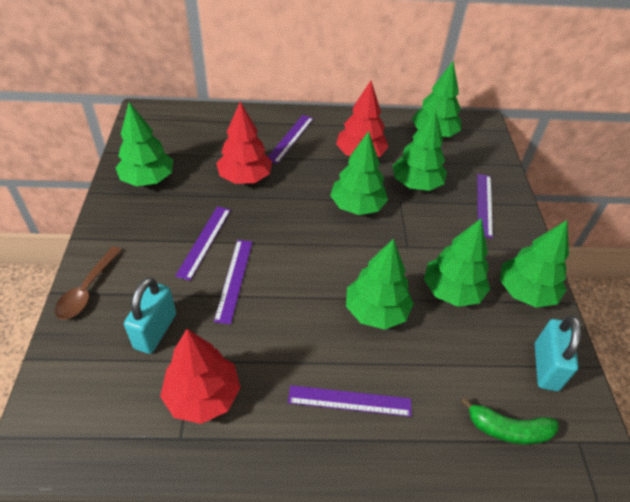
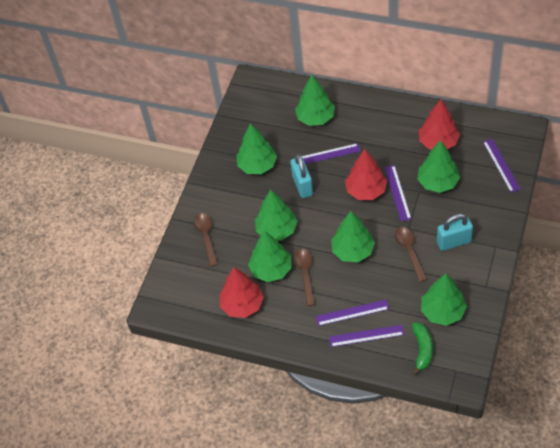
brown spoon: [55,246,122,320] = 1 -> [194,213,218,267] [294,249,315,306] [395,227,427,282] = 3

